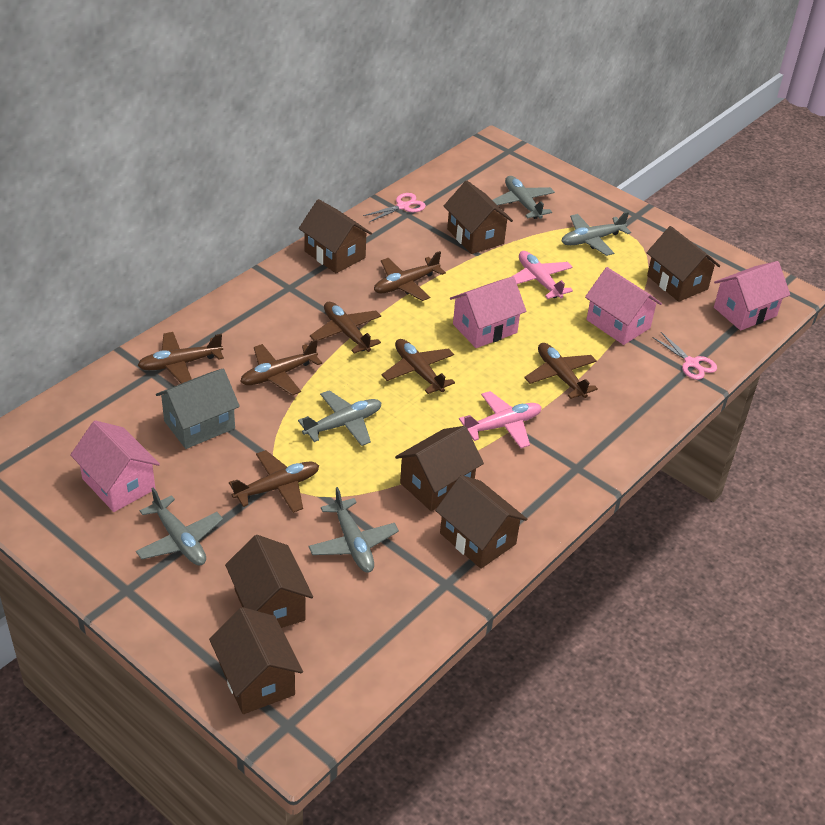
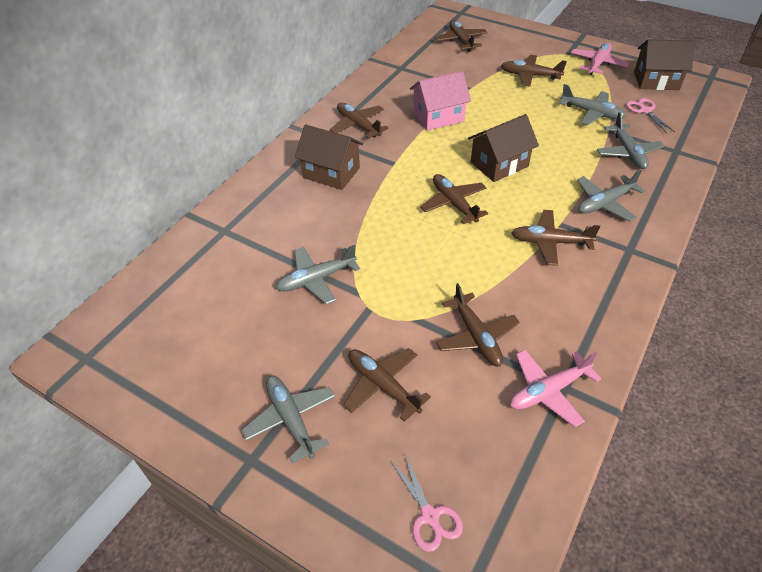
brown house: [209,607,303,714] [225,535,313,628] [299,199,372,273] [395,426,484,511] [435,475,527,569] [444,181,513,254] [647,226,720,302] = 7 -> [295,124,363,190] [468,114,539,182] [634,39,694,90] = 3
grey house: [156,369,240,449] = 1 -> none = 0
pink house: [70,420,160,512] [450,276,526,348] [585,267,662,345] [714,261,790,331] = 4 -> [410,71,471,131] = 1

